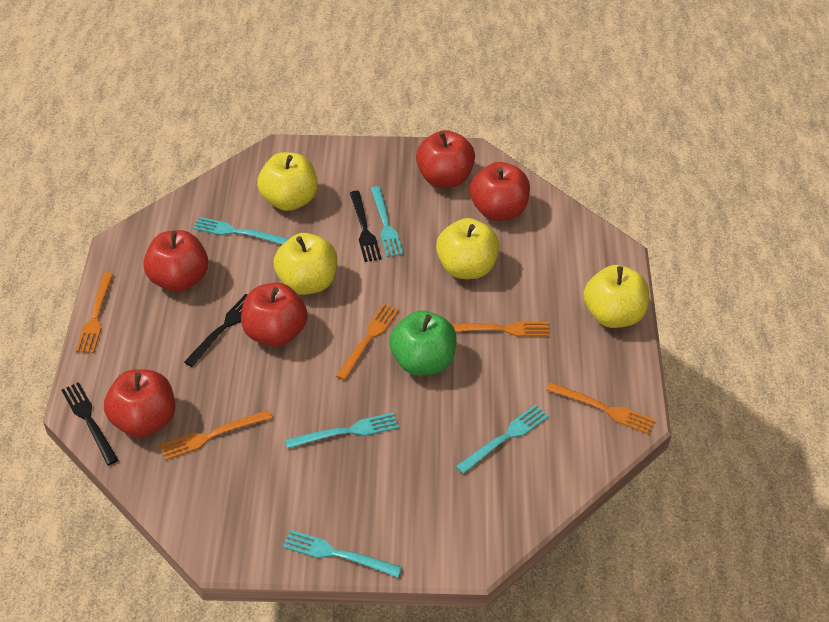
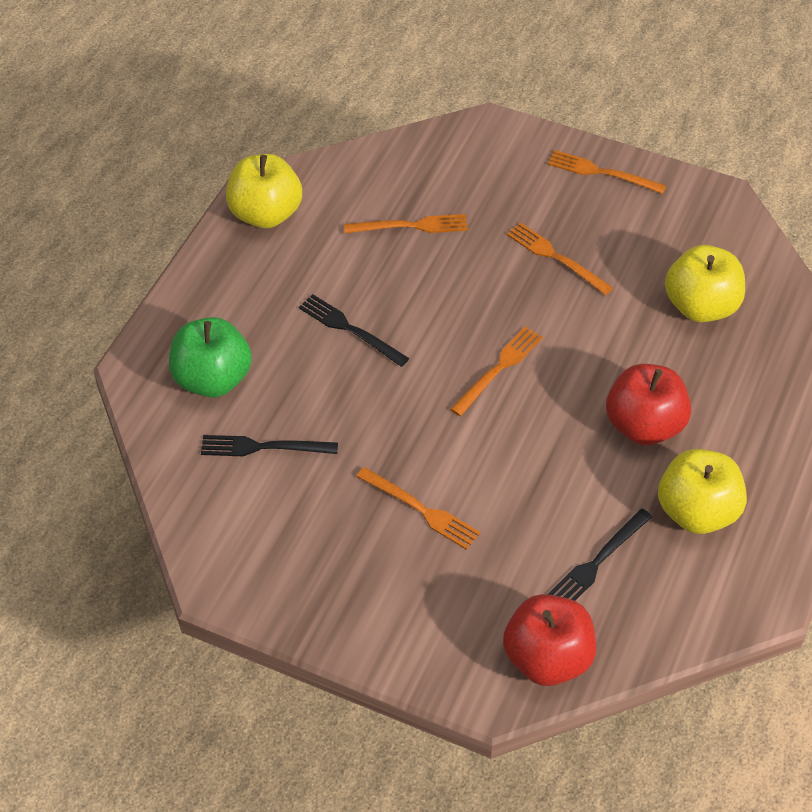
red apple: [104,369,175,437] [143,230,208,292] [241,282,307,347] [416,130,475,188] [470,162,530,221] = 5 -> [503,594,596,686] [606,364,691,445] = 2
turquoise fork: [193,217,289,245] [282,530,402,577] [285,412,399,449] [371,186,403,257] [456,405,549,474] = 5 -> none = 0
yellow apple: [257,152,318,211] [274,233,337,295] [436,218,500,279] [583,265,649,328] = 4 -> [226,154,302,228] [658,449,747,534] [665,245,745,322] = 3

